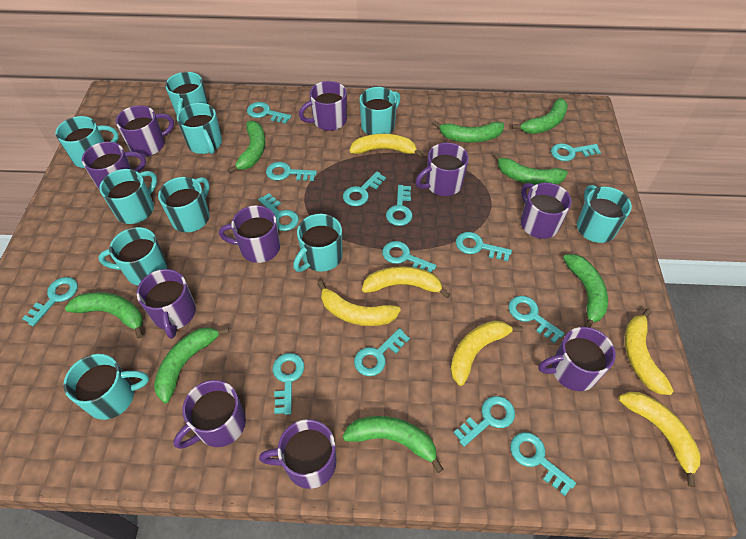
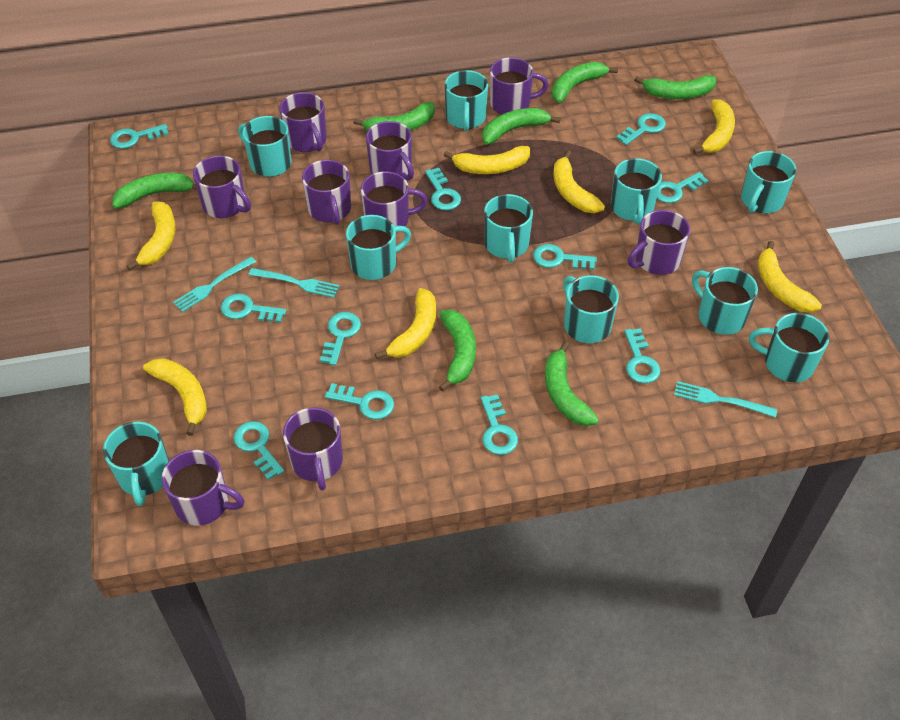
green banana: [65,292,143,339] [154,327,230,403] [228,121,265,174] [342,416,443,473] [433,121,504,143] [493,152,568,185] [512,98,568,134] [563,254,608,328] = 8 -> [112,173,197,208] [353,102,435,131] [439,310,476,392] [482,108,561,145] [545,341,599,426] [552,62,618,103] [634,75,716,99] = 7
purple mug: [82,142,146,190] [116,105,174,157] [137,269,196,339] [174,380,246,449] [219,205,280,263] [259,419,336,489] [299,81,347,131] [415,143,469,196] [521,183,572,239] [539,327,616,391] = 10 -> [161,450,244,526] [193,156,251,218] [279,92,327,152] [283,407,343,490] [302,160,351,225] [361,171,427,233] [366,121,414,181] [490,57,549,114] [628,210,690,275] = 9
turquoise fork: none = 0 -> [173,257,256,312] [248,268,339,298] [674,381,777,418] = 3
turquoise key: [22,277,78,326] [247,102,291,124] [258,193,299,231] [266,162,317,181] [273,353,304,415] [343,171,386,206] [354,328,410,376] [382,241,437,272] [386,185,412,226] [453,396,515,447] [456,232,512,261] [508,296,565,343] [510,432,576,496] [551,143,601,161] = 14 -> [110,124,169,149] [221,293,286,323] [233,421,284,480] [320,312,361,365] [325,383,394,420] [425,168,461,210] [481,394,518,455] [533,244,597,270] [616,113,666,145] [624,328,660,383] [657,172,708,203] = 11
yellow banana: [318,281,401,326] [350,134,423,157] [362,266,451,299] [450,320,523,386] [618,392,701,487] [624,309,674,395] = 6 -> [126,201,176,271] [143,358,207,436] [375,288,436,359] [444,146,530,174] [553,150,605,213] [693,99,735,154] [757,241,822,313] = 7

